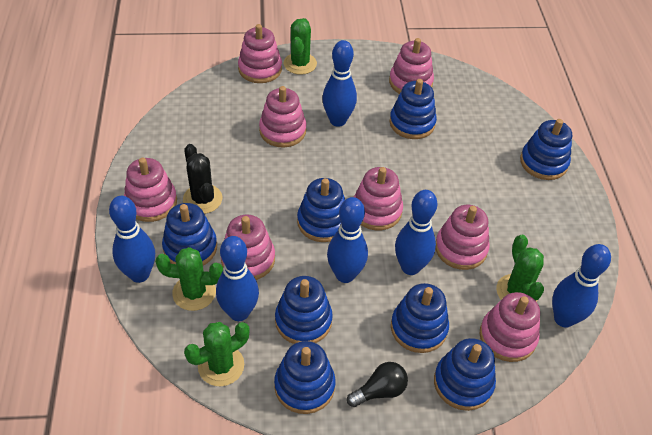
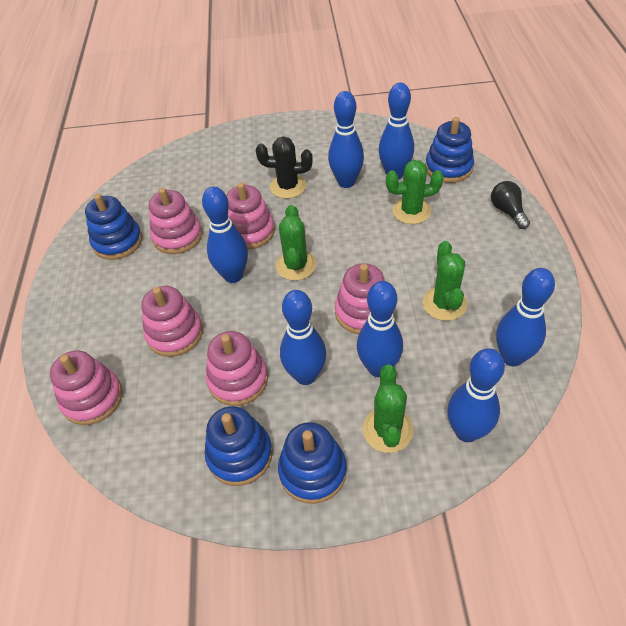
blue bowling pin: [109,196,155,283] [216,236,259,321] [322,40,357,127] [327,197,368,283] [395,190,437,275] [552,244,611,328] = 6 -> [202,186,248,283] [280,290,326,385] [328,91,364,188] [357,281,403,377] [379,83,414,180] [447,348,505,442] [496,268,555,367] = 7
blue stacking toy: [162,203,217,266] [274,341,336,414] [275,276,333,344] [297,178,345,242] [389,79,437,139] [391,283,449,353] [434,338,496,411] [520,119,572,180] = 8 -> [85,194,142,260] [204,406,273,486] [278,422,347,504] [425,117,474,183] = 4
pink stacking toy: [124,158,177,222] [221,215,275,280] [238,24,282,83] [259,86,306,148] [354,167,403,230] [389,38,434,94] [435,205,490,270] [479,292,540,362] = 8 -> [50,350,123,425] [141,286,203,357] [149,188,202,254] [206,331,268,406] [226,182,275,249] [335,263,385,334] = 6

